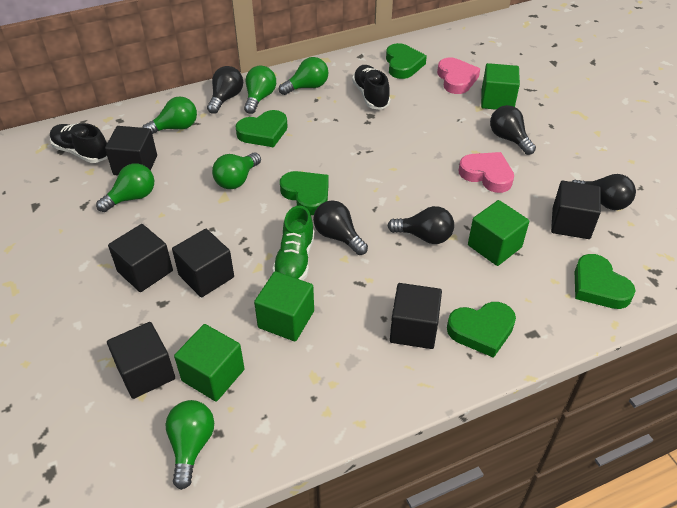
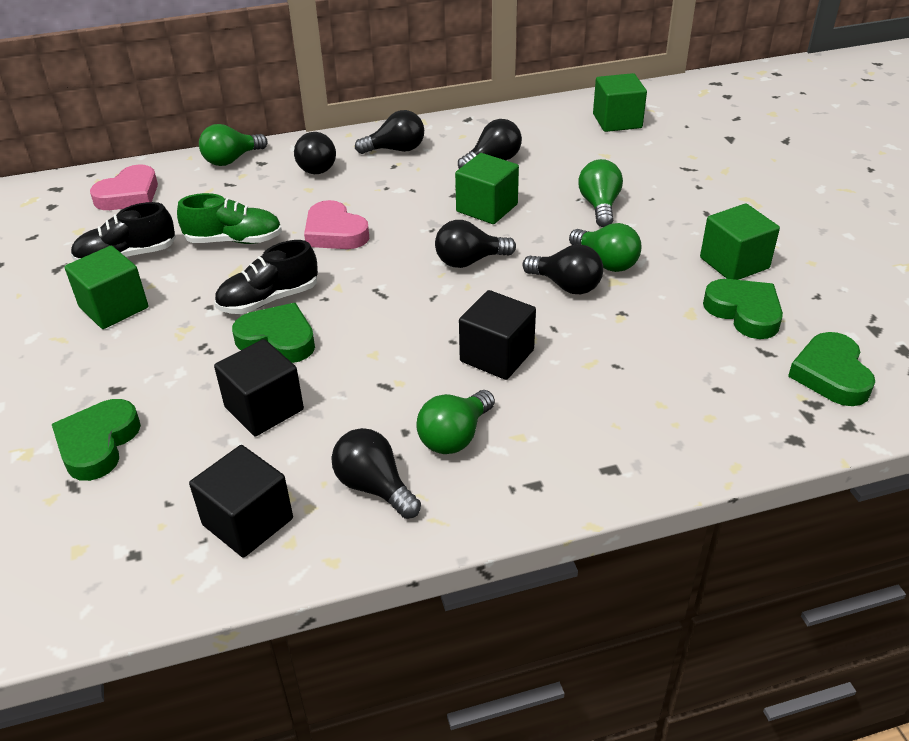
black cube: [105,126,157,175] [107,322,175,399] [108,224,173,292] [172,229,234,297] [390,283,442,349] [551,181,601,239] = 6 -> [189,445,293,557] [214,339,304,436] [459,290,536,380] = 3
black light bulb: [207,66,243,114] [313,200,368,255] [388,206,454,244] [490,105,536,155] [572,174,636,210] = 5 -> [294,132,336,174] [331,428,421,519] [355,110,424,154] [435,220,516,268] [458,119,522,169] [522,244,603,294] = 6
green heart: [235,110,288,147] [280,171,329,215] [386,43,427,79] [447,302,516,358] [575,254,635,309] = 5 -> [52,399,141,481] [232,303,315,363] [703,279,783,339] [788,332,875,406] = 4
green light bulb: [96,163,154,212] [142,96,197,134] [165,400,214,490] [212,152,261,189] [244,66,276,114] [279,57,329,95] = 6 -> [199,124,268,166] [416,390,495,454] [569,223,641,272] [578,159,623,227] = 4

